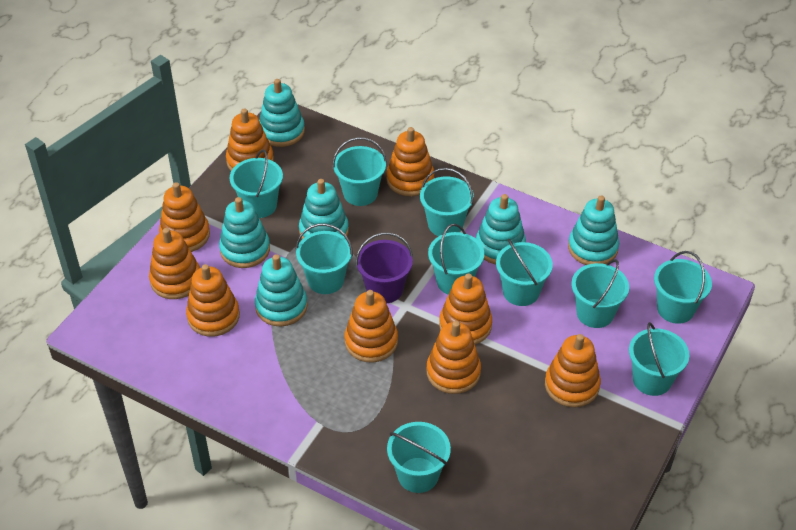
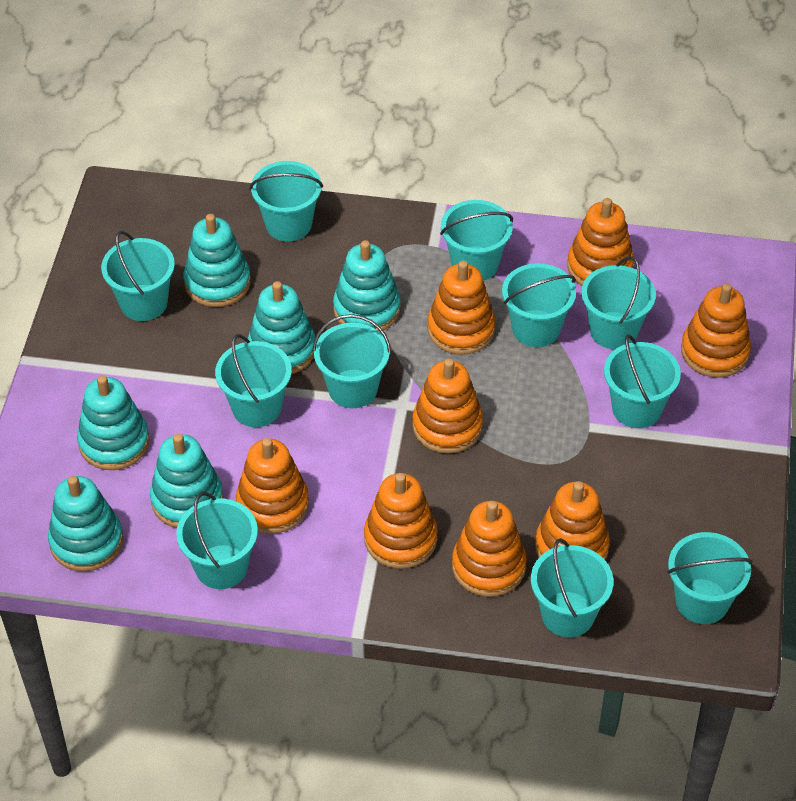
orange stacking toy: [149,228,200,299] [159,182,210,252] [186,264,240,337] [226,108,274,171] [345,290,398,362] [387,127,434,196] [427,321,481,394] [439,273,492,344] [545,334,601,407] = 9 -> [236,438,309,534] [364,473,438,569] [412,359,483,454] [427,261,495,355] [452,501,527,597] [535,481,610,560] [567,198,634,286] [681,283,751,378] = 8
purple bucket: [356,232,413,303] = 1 -> none = 0
turquoise bucket: [230,149,283,218] [296,223,353,294] [332,137,387,206] [387,422,451,493] [420,168,474,236] [428,224,484,295] [496,239,553,306] [571,259,629,328] [629,322,689,396] [654,251,712,324] = 10 -> [101,231,175,321] [176,492,258,589] [215,334,292,427] [250,161,323,241] [312,314,391,408] [440,200,513,281] [502,263,576,347] [531,538,613,637] [581,256,656,349] [604,334,681,428] [667,532,753,624] = 11

